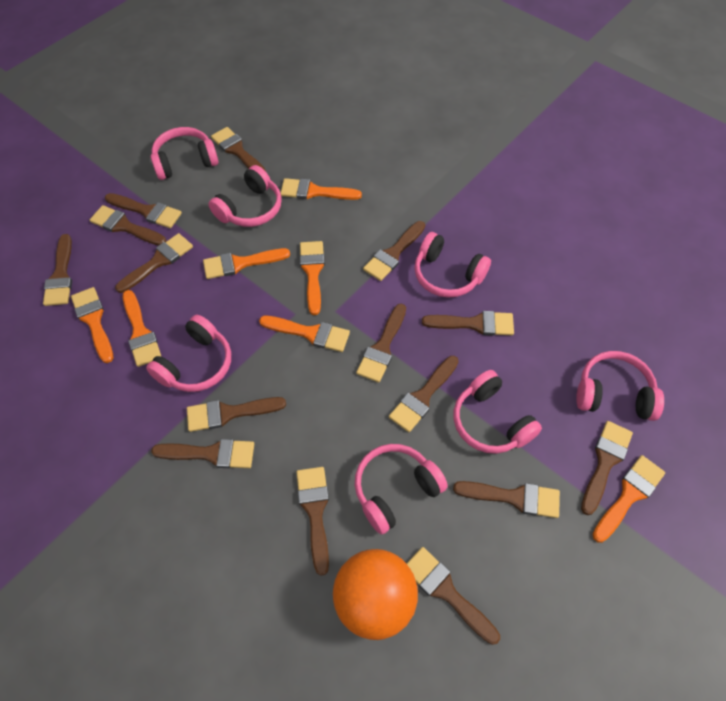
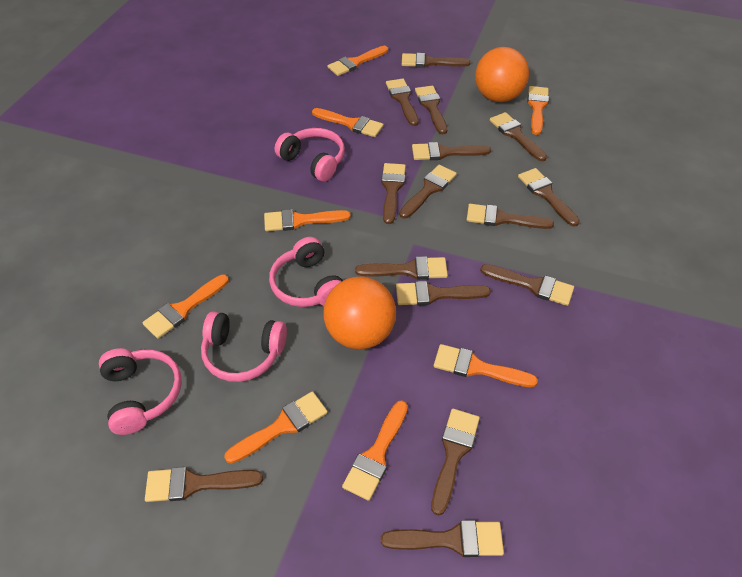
orange ball: [333,549,418,640] = 1 -> [323,277,396,349] [475,47,529,102] = 2
orange brush: [71,287,113,363] [123,290,162,367] [203,248,290,279] [259,316,350,352] [280,178,362,200] [300,241,325,315] [592,455,665,543] = 7 -> [142,274,229,339] [224,391,328,464] [264,209,351,231] [312,108,384,137] [327,46,388,76] [342,400,408,501] [434,344,538,387] [527,86,549,135] = 8
pink headphones: [146,315,231,392] [151,127,218,180] [208,165,282,227] [355,444,448,535] [414,232,491,298] [454,370,542,454] [576,351,664,421] = 7 -> [99,348,182,435] [201,311,287,382] [269,237,343,307] [275,128,345,182] = 4

